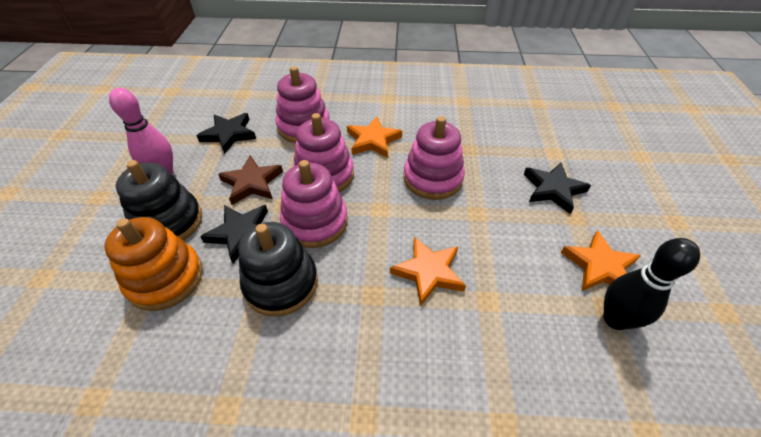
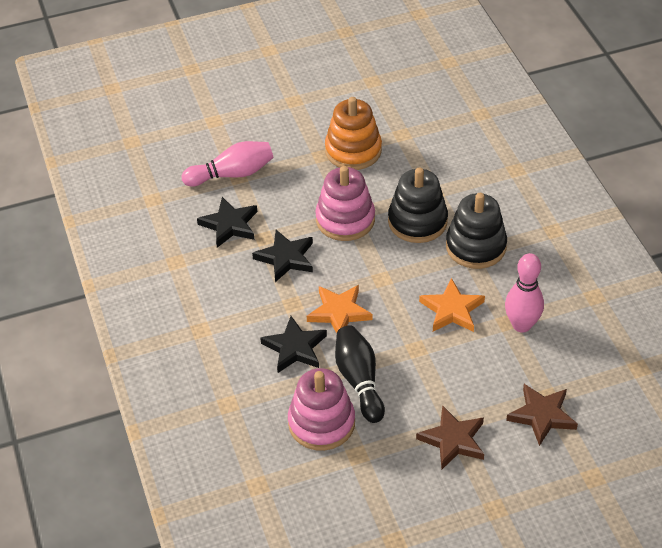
brown star: [218,155,283,205] = 1 -> [416,405,484,469] [506,384,578,446] = 2
orange star: [347,117,402,158] [390,237,466,306] [561,230,641,291] = 3 -> [307,285,373,333] [419,278,485,332] = 2
pink bowling pin: [109,88,173,175] = 1 -> [182,141,274,187] [505,253,544,333] = 2
pink stacking toy: [276,66,329,143] [280,160,348,248] [293,113,354,192] [404,116,465,200] = 4 -> [288,368,355,451] [315,166,375,241] = 2

